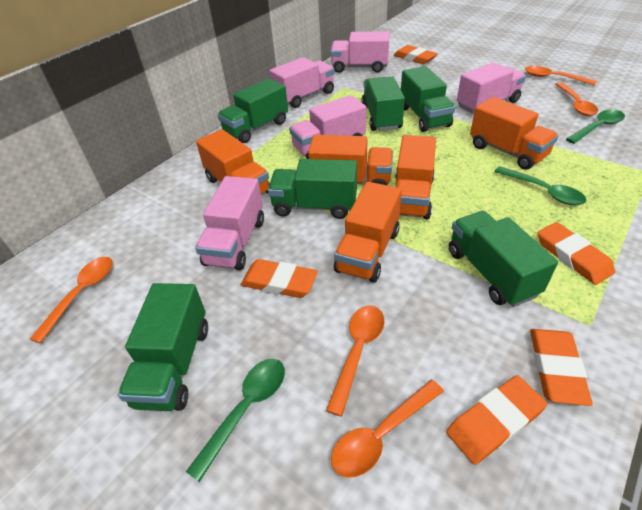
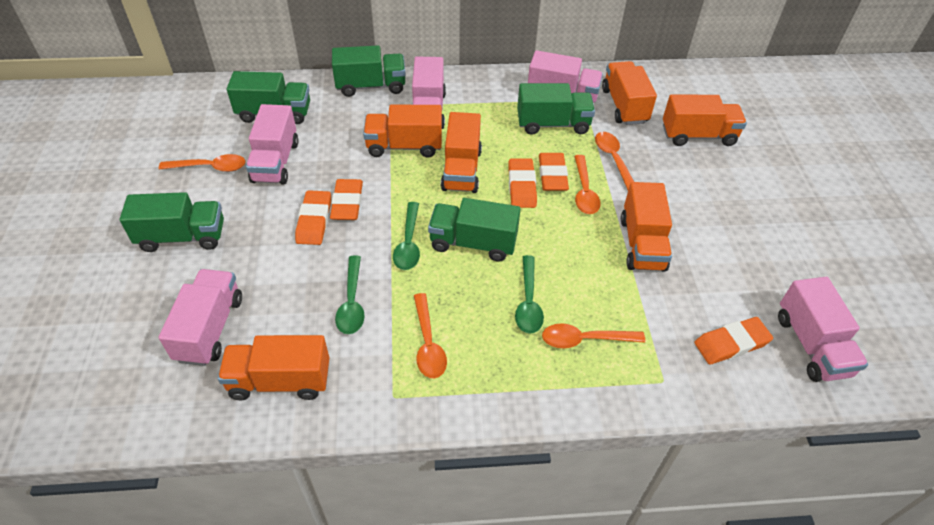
green truck: [118,283,208,411] [217,78,288,143] [268,159,357,219] [361,77,405,131] [401,66,455,132] [449,211,558,307] = 6 -> [120,192,224,252] [227,71,310,124] [332,45,406,97] [428,198,520,262] [517,83,595,135] = 5
orange truck: [196,129,270,195] [308,135,393,185] [334,182,402,282] [395,135,436,219] [470,97,559,170] = 5 -> [218,335,329,400] [363,104,442,157] [441,112,482,193] [602,61,657,125] [621,182,672,271] [663,95,747,146] = 6

